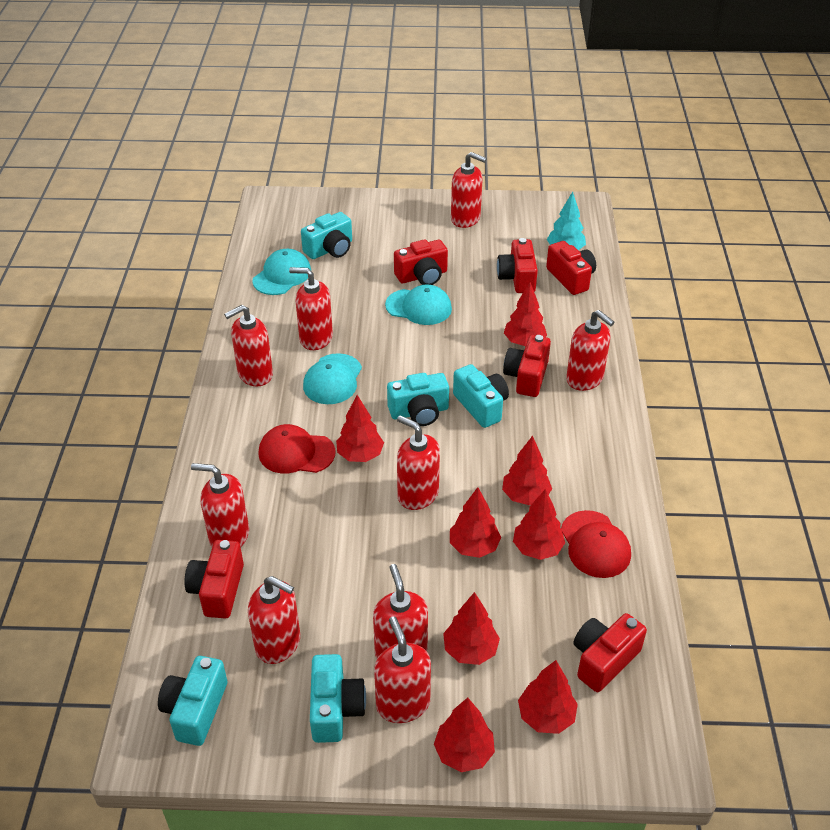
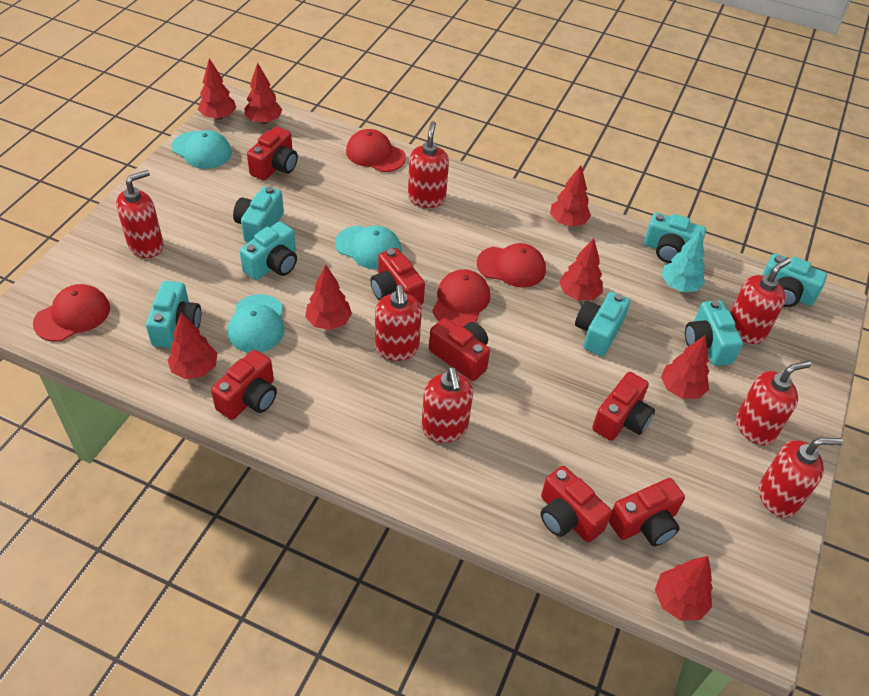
red camera: [184,540,244,618] [394,239,448,285] [497,238,538,293] [503,335,551,397] [546,241,596,295] [574,613,647,692] = 6 -> [211,350,277,420] [247,127,298,181] [370,248,425,305] [429,318,490,381] [541,466,612,543] [592,372,655,441] [609,478,685,546] = 7
red cap: [258,424,336,473] [561,510,631,578] = 2 -> [33,284,110,342] [346,129,406,172] [432,269,490,327] [477,243,546,287] = 4
red soap dispenser: [191,463,249,547] [224,305,273,386] [248,576,300,664] [289,267,333,350] [373,564,428,658] [374,616,431,723] [397,415,440,510] [451,152,487,228] [566,310,614,391] = 9 -> [116,170,164,258] [375,285,422,361] [408,121,449,208] [421,367,473,443] [730,258,791,344] [736,361,811,445] [759,437,843,518] = 7
turquoise camera: [158,656,227,746] [301,212,352,259] [310,654,366,743] [387,373,449,426] [453,364,509,428] = 5 -> [146,281,201,348] [233,186,284,242] [239,222,297,280] [575,292,630,356] [644,212,706,263] [685,300,743,366] [762,254,827,307] = 7

